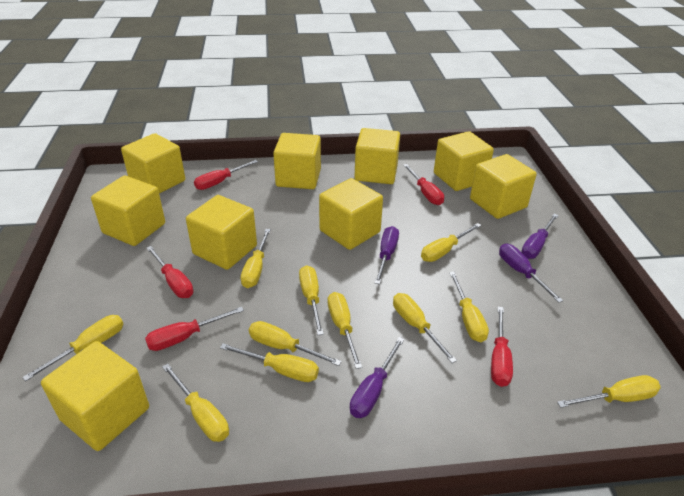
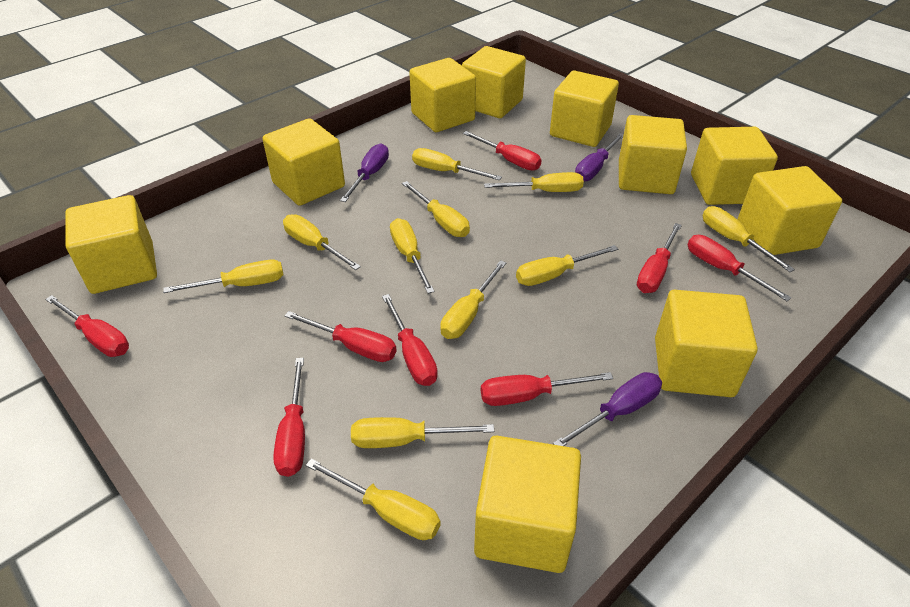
purple screwdriver: [350,337,405,418] [375,226,399,284] [499,244,563,303] [521,214,559,259] = 4 -> [340,144,389,202] [553,372,662,446] [575,133,624,182] = 3
red screwdriver: [145,307,244,351] [146,246,193,298] [194,160,258,190] [403,164,444,205] [491,307,513,387] = 5 -> [45,295,129,357] [273,358,305,477] [284,311,397,362] [382,294,438,386] [463,131,542,171] [481,372,613,406] [637,223,682,293] [688,235,791,301] = 8
yellow cube: [41,341,149,451] [91,176,165,246] [121,133,185,193] [186,195,257,270] [273,133,321,189] [319,178,383,250] [355,128,400,184] [434,131,494,191] [470,154,537,219] = 9 -> [65,195,157,294] [262,118,345,206] [409,58,476,132] [462,46,526,118] [474,436,581,573] [550,71,619,147] [619,115,687,194] [655,290,758,397] [691,127,778,205] [738,166,842,255] = 10

